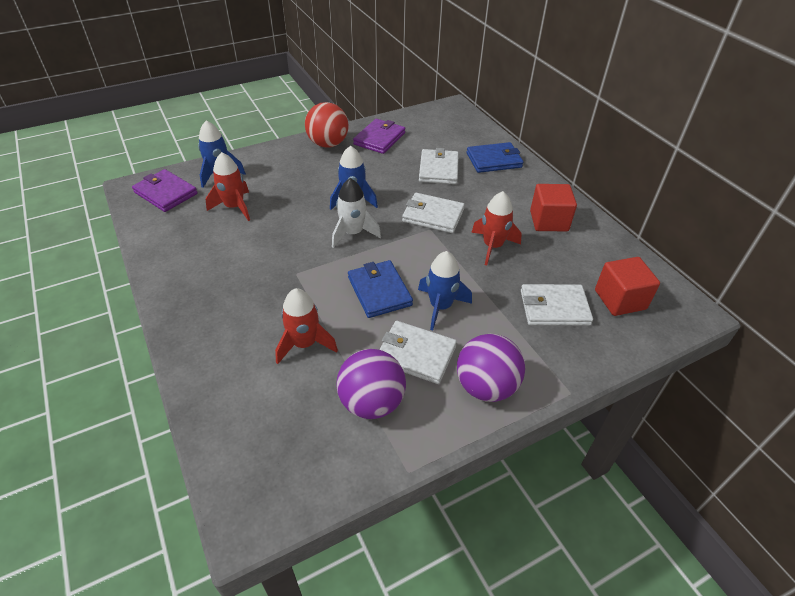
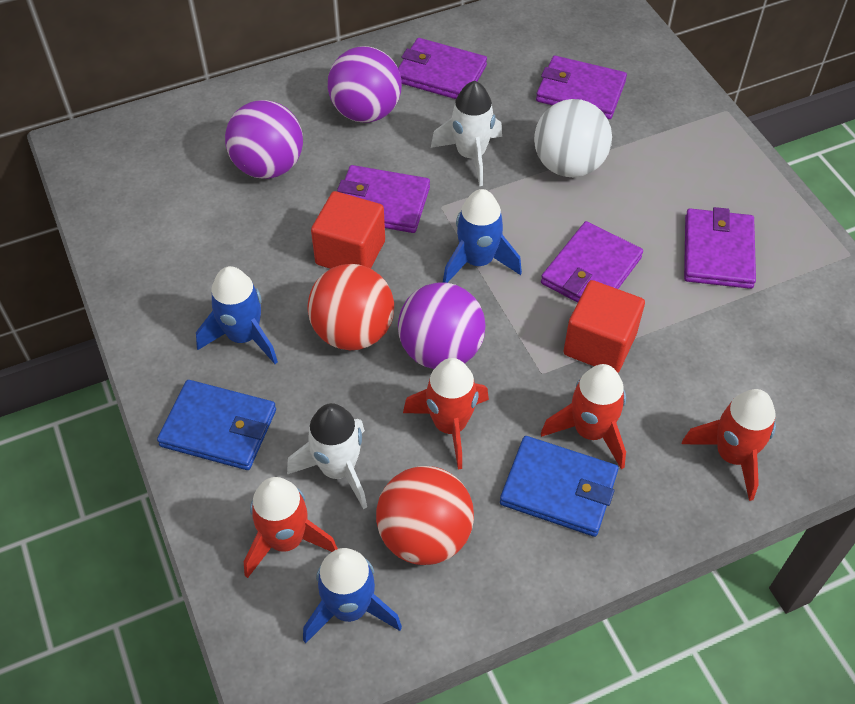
purple ball: [336,349,406,419] [457,334,525,402] = 2 -> [225,100,303,179] [328,46,402,123] [398,283,486,369] = 3
purple wallet: [132,169,198,212] [353,119,405,154] = 2 -> [337,165,430,233] [398,38,487,99] [536,56,627,119] [541,221,643,303] [684,207,756,289] = 5
red ball: [305,102,349,148] = 1 -> [307,264,394,350] [376,466,474,565] = 2
red rocket: [206,152,250,221] [275,288,338,364] [471,191,522,266] = 3 -> [244,477,338,578] [403,358,489,469] [541,364,626,469] [682,389,776,501] = 4
white ball: none = 0 -> [534,99,612,177] = 1
white rocket: [332,178,381,248] = 1 -> [287,403,367,509] [431,81,502,186] = 2
white wallet: [379,321,457,384] [402,193,465,233] [419,148,459,184] [521,284,593,326] = 4 -> none = 0

